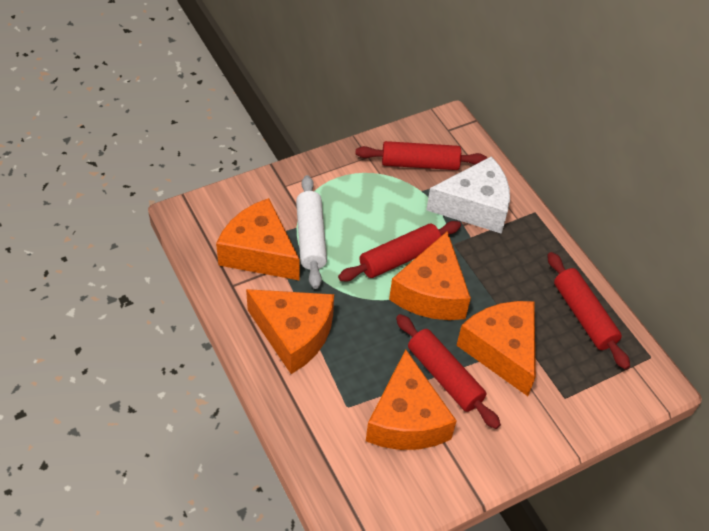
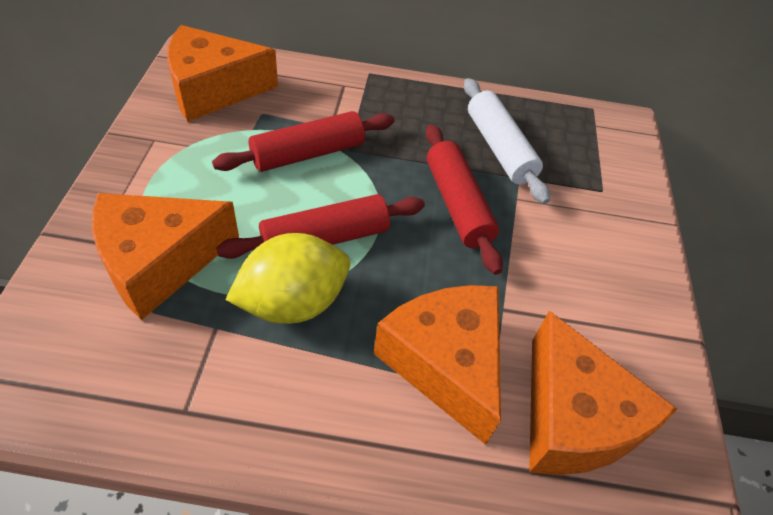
orange cheese: [216,198,300,280] [246,289,334,374] [366,349,457,450] [389,231,471,320] [456,301,536,396] = 5 -> [92,193,239,320] [167,25,278,122] [373,285,501,445] [529,310,677,475] = 4
red rolling pin: [338,221,461,282] [356,141,487,170] [396,314,501,429] [547,252,630,370] = 4 -> [212,111,395,172] [216,194,425,259] [426,124,503,275] = 3
white cheese: [426,156,510,234] = 1 -> none = 0
yellow lemon: none = 0 -> [225,233,350,324] = 1

